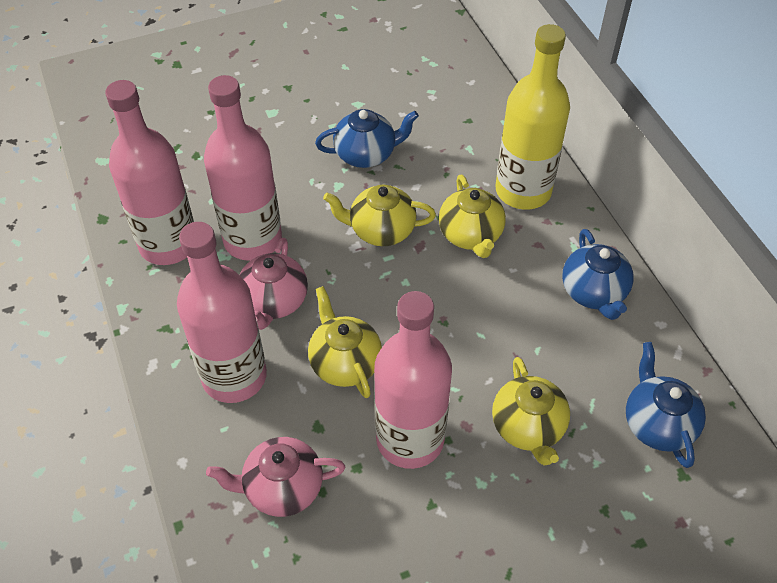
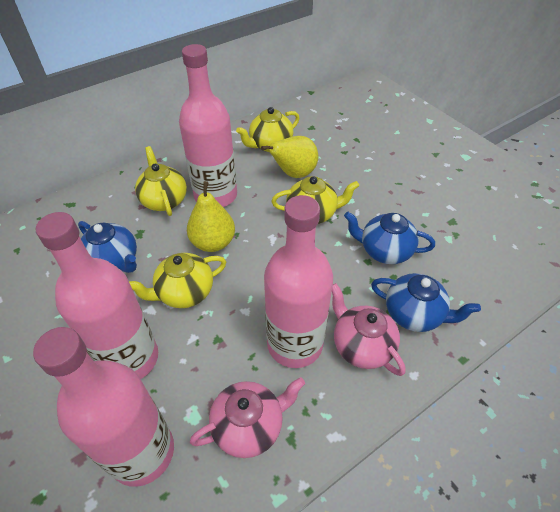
yellow bottle: [496,24,570,210] = 1 -> none = 0
yellow pear: none = 0 -> [187,181,235,252] [261,136,318,178] = 2

